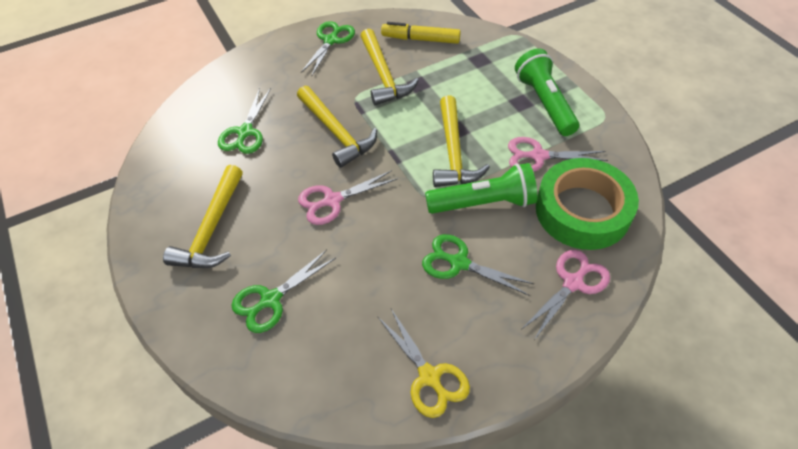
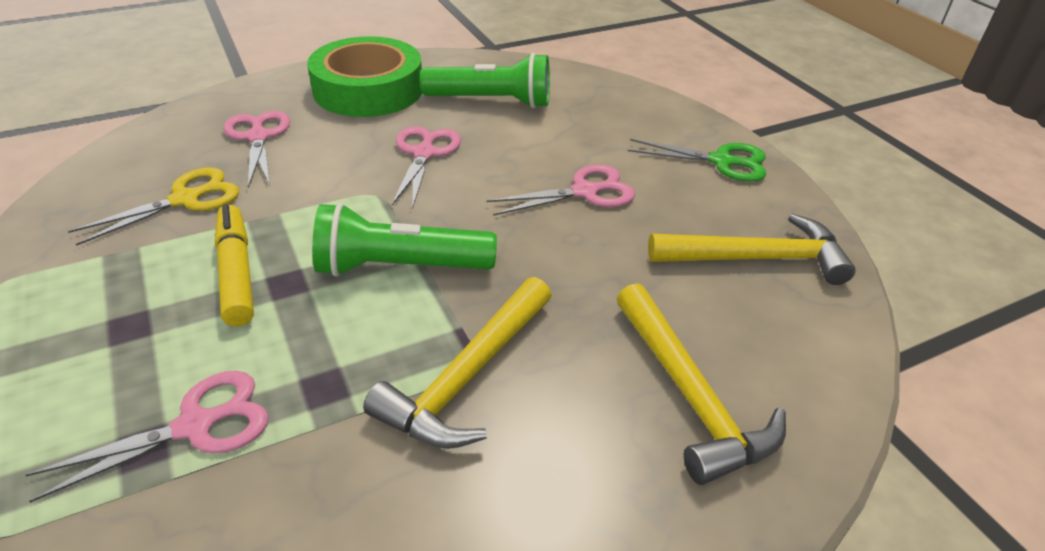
green scissors: [218,88,271,154] [231,250,336,333] [301,21,355,77] [422,234,534,296] = 4 -> [628,139,766,182] = 1
pink scissors: [298,170,398,225] [508,137,608,172] [522,250,610,339] = 3 -> [25,371,269,503] [223,111,290,188] [392,126,461,209] [487,165,635,216] = 4
yellow hammer: [163,165,243,268] [297,86,377,168] [360,29,419,105] [433,95,490,187] = 4 -> [363,277,552,449] [617,283,786,485] [648,214,856,285] = 3

